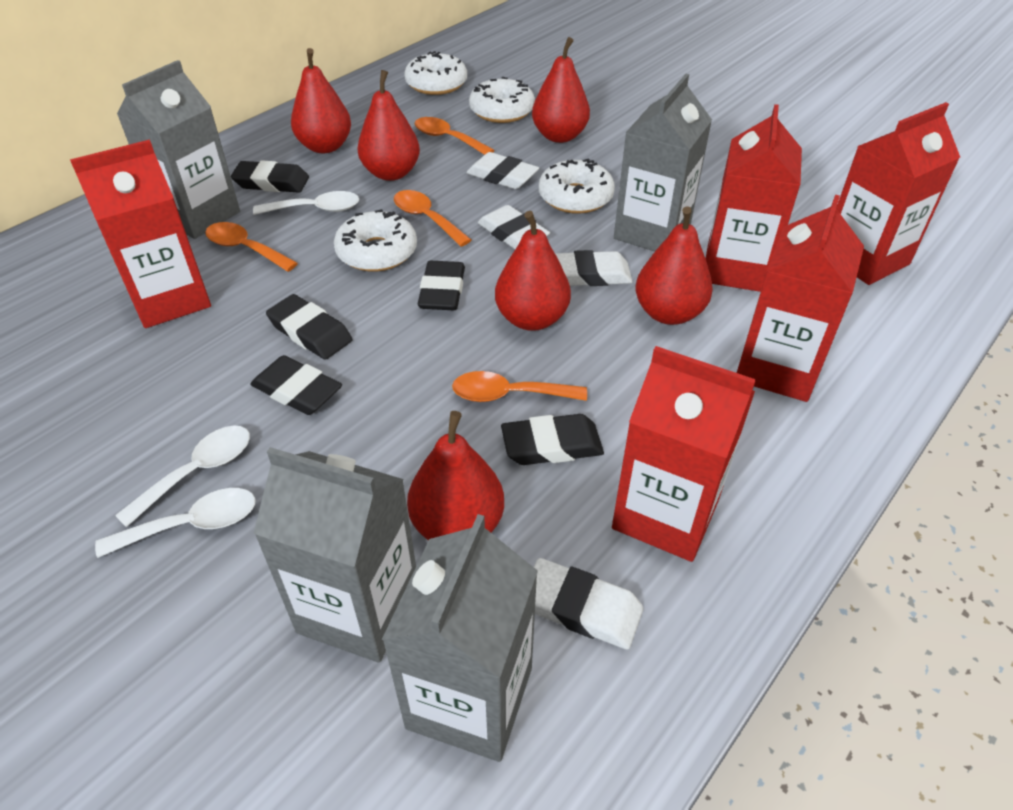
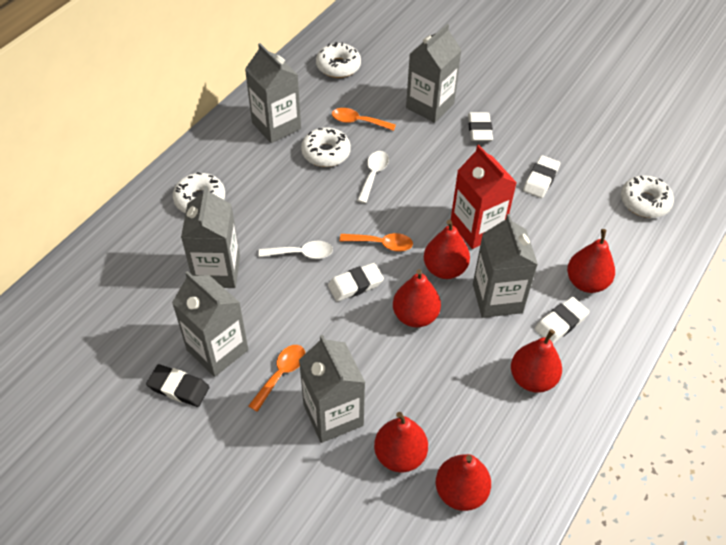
black eraser: [231,160,309,193] [250,355,342,415] [266,294,353,360] [418,261,465,310] [501,414,604,465] = 5 -> [146,364,209,407] = 1
grey carton: [117,60,240,239] [253,447,416,662] [382,514,538,762] [614,74,712,251] = 4 -> [172,271,248,377] [181,186,240,288] [245,43,301,143] [299,335,366,443] [406,24,461,123] [473,214,538,318] = 6
orange spoon: [205,222,298,272] [394,190,471,247] [415,117,494,155] [452,371,587,402] = 4 -> [248,345,305,412] [332,108,396,131] [340,233,413,252] = 3
red carton: [70,140,211,328] [612,346,756,562] [706,104,802,292] [737,195,864,402] [836,102,960,285] = 5 -> [451,145,517,249] = 1
white spoon: [95,488,256,558] [115,426,250,527] [253,191,359,215] = 3 -> [259,241,333,259] [357,151,389,203] = 2

